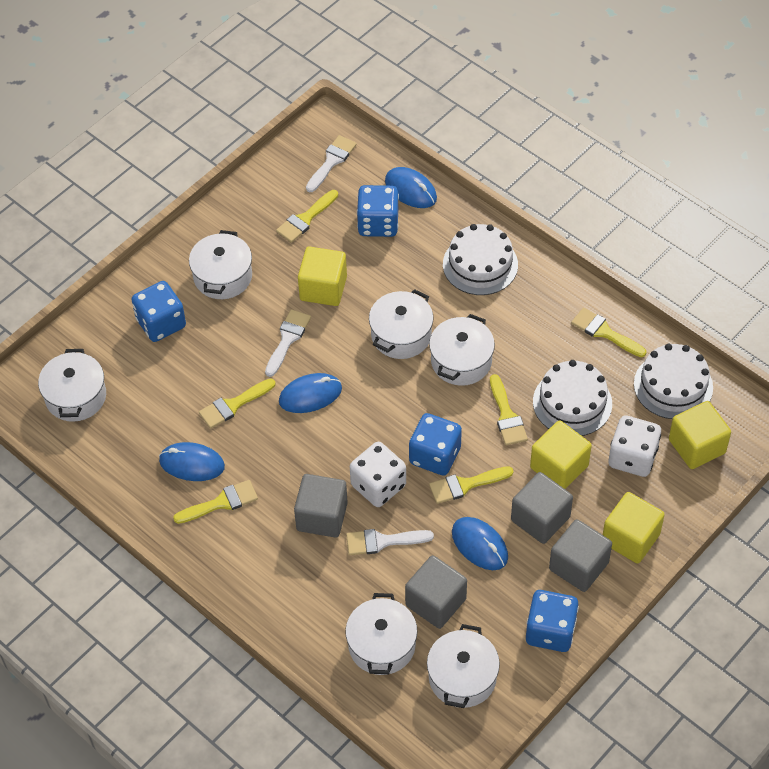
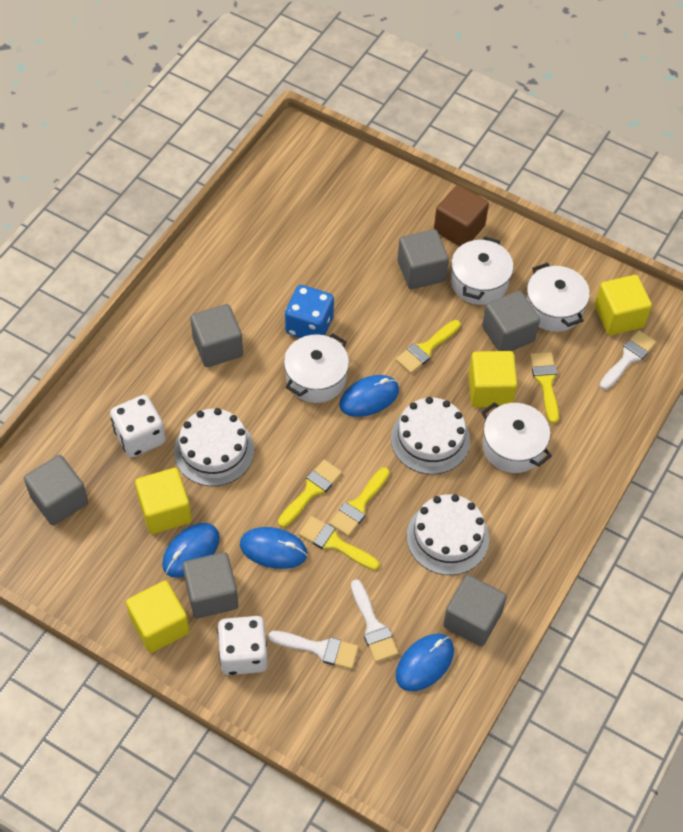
blue dice: [131,281,186,342] [357,185,399,237] [409,413,462,475] [526,590,579,652] = 4 -> [285,285,334,338] = 1
brown cube: none = 0 -> [434,185,489,246] = 1
grey cube: [294,474,348,538] [405,555,467,629] [511,472,573,544] [549,519,612,592] = 4 -> [24,455,88,526] [183,552,238,619] [190,304,243,367] [397,229,449,289] [443,575,507,647] [482,290,540,351] = 6
white pot: [38,349,106,422] [189,230,252,299] [345,593,417,675] [369,289,434,359] [427,624,500,708] [429,314,495,386] = 6 -> [284,333,349,403] [451,236,513,305] [481,402,552,473] [526,263,590,332] = 4
yellow brush: [173,480,258,524] [199,378,276,429] [276,190,338,243] [429,466,514,504] [490,374,528,445] [571,308,647,357] = 6 -> [278,460,342,527] [299,516,380,570] [329,467,390,536] [396,320,461,374] [530,352,559,424] = 5

